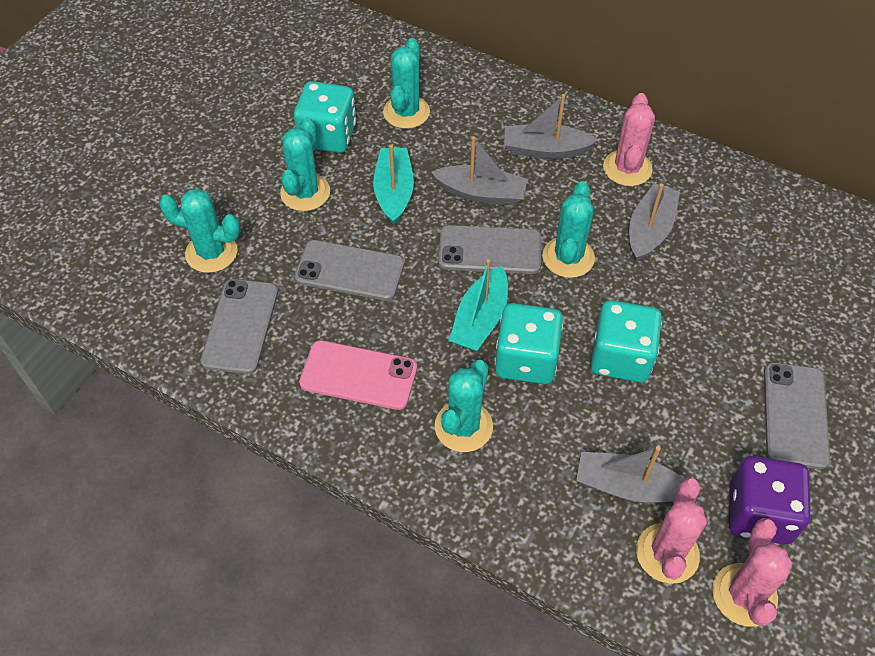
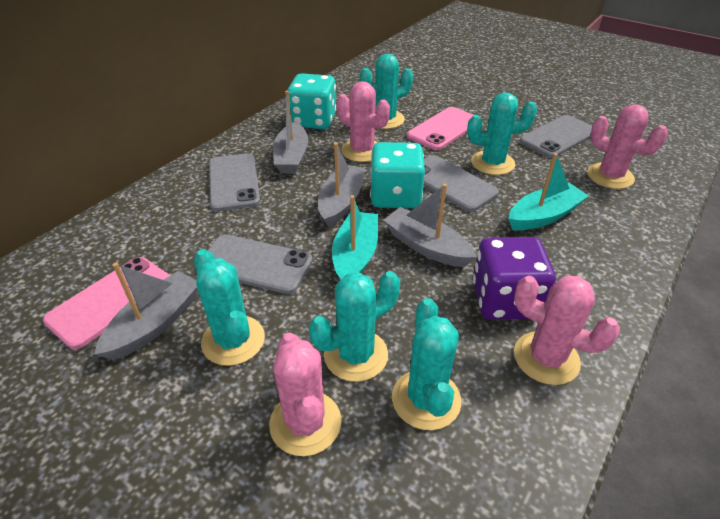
pink cactus: [603,93,655,186] [636,477,707,584] [712,518,792,627] = 3 -> [269,333,342,456] [337,81,390,162] [514,275,620,385] [587,104,668,189] = 4
pink phone: [299,340,417,410] = 1 -> [43,257,170,349] [407,107,473,150] = 2
turquoise dice: [294,81,356,153] [495,303,563,384] [591,300,662,382] = 3 -> [287,73,337,129] [370,142,425,208] = 2

